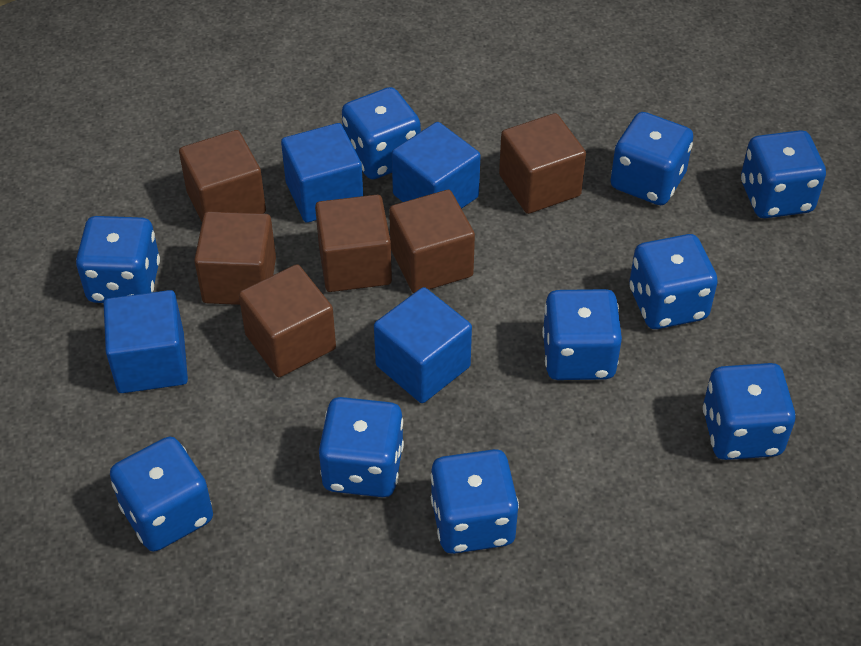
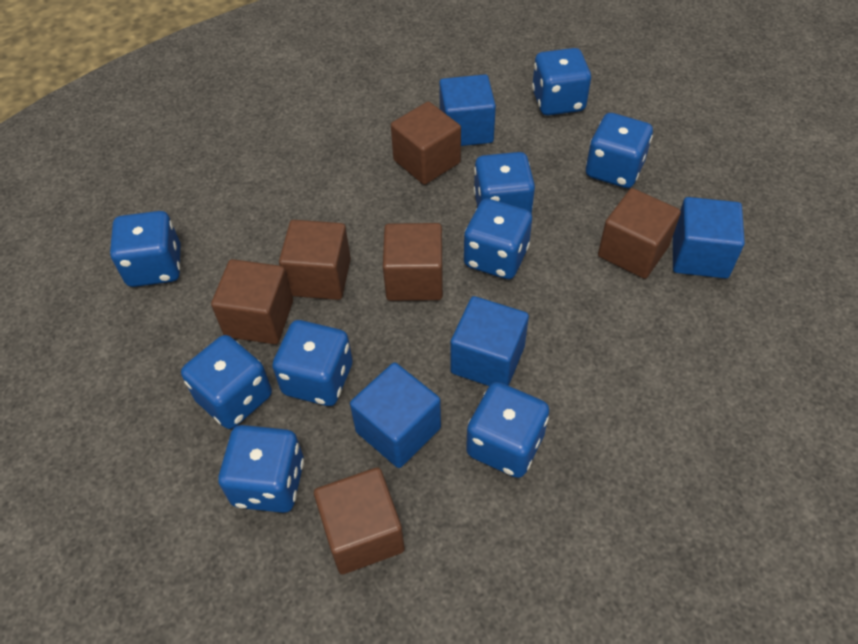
blue dice: [76,216,160,303] [110,437,213,552] [319,397,404,497] [342,87,421,179] [431,449,519,554] [542,289,622,380] [610,112,693,205] [629,234,718,329] [703,363,796,460] [741,130,826,218] = 10 -> [110,211,180,287] [181,335,272,429] [218,425,304,513] [272,320,353,406] [464,199,532,279] [466,382,549,478] [474,152,535,214] [532,48,591,115] [586,113,653,188] = 9

